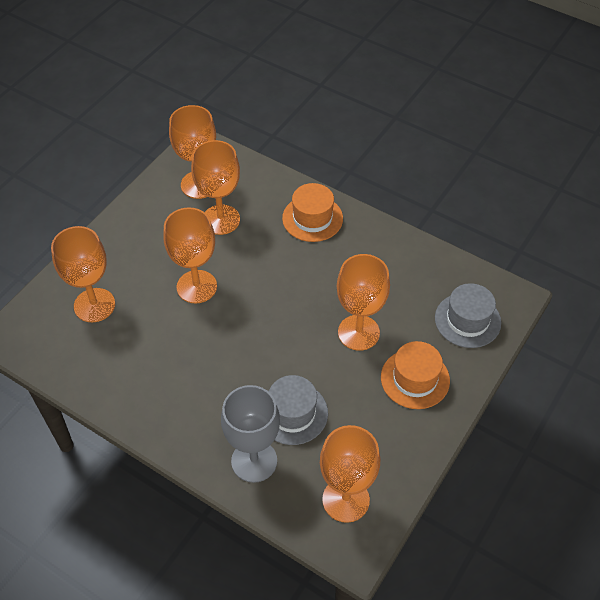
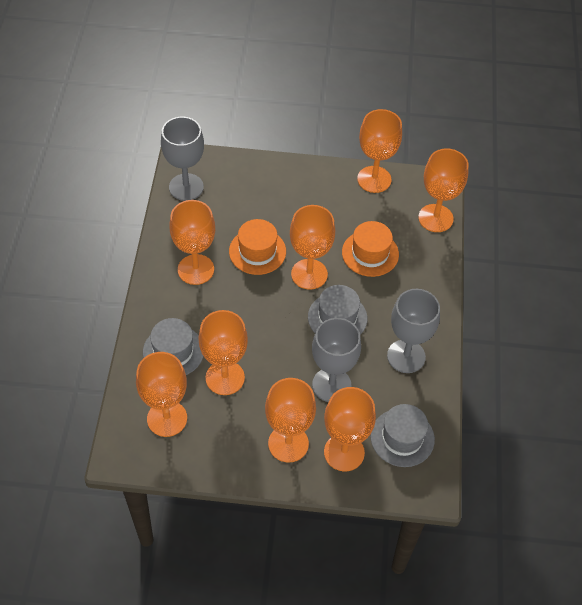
grey goblet: [221,385,280,483] = 1 -> [161,117,204,201] [312,318,361,402] [387,289,440,373] = 3
grey hat: [268,375,328,445] [435,283,501,348] = 2 -> [143,318,203,375] [308,285,367,335] [370,404,435,467] = 3
orange goblet: [51,226,115,322] [163,207,217,303] [169,105,216,199] [191,140,240,235] [320,425,380,523] [337,254,390,351] = 6 -> [136,352,187,437] [169,200,215,285] [198,310,248,395] [265,378,316,462] [290,205,335,290] [324,387,376,471] [357,109,402,193] [418,148,469,232] = 8

